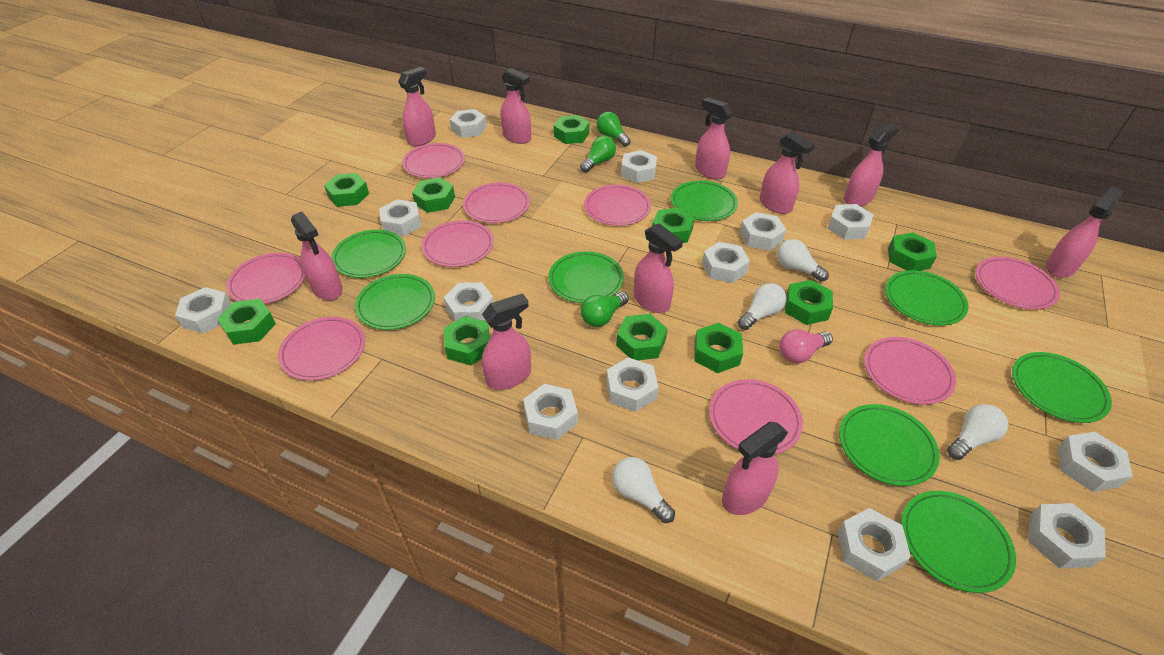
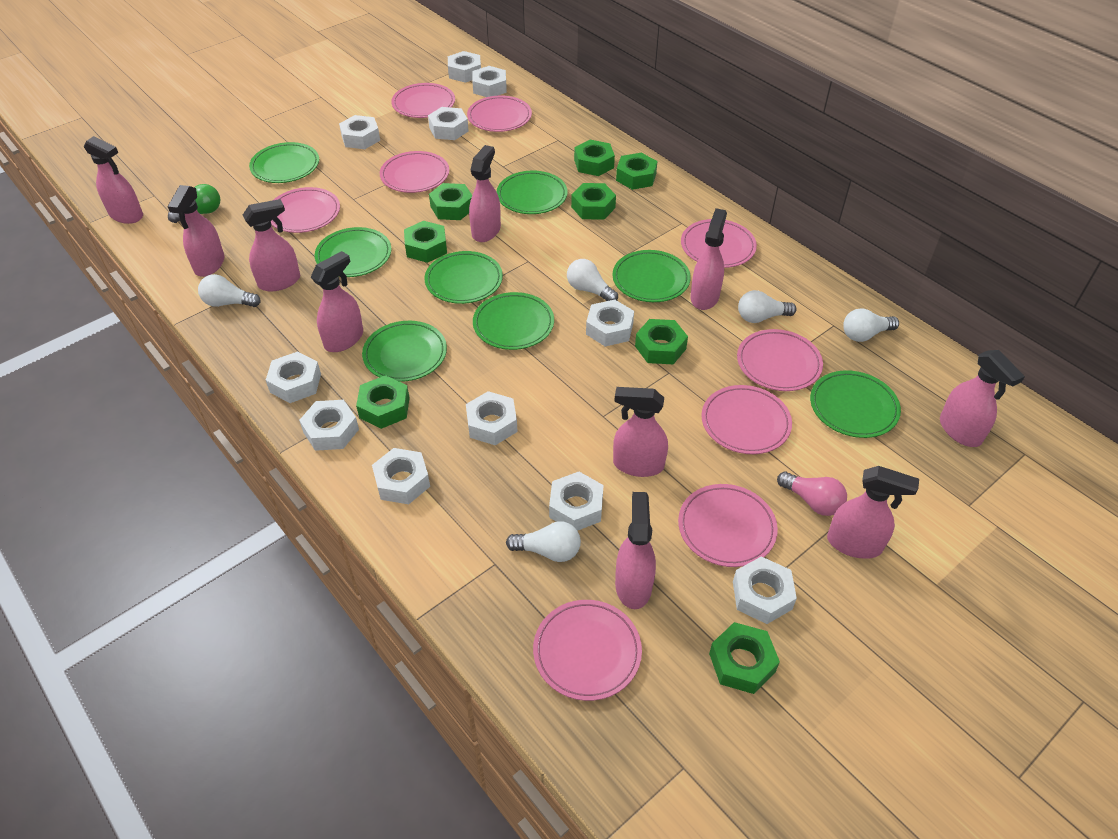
green light bulb: [580,136,616,172] [581,292,629,327] [597,112,631,147] = 3 -> [168,184,220,223] = 1
green nut: [217,299,276,345] [324,173,369,207] [412,178,455,213] [443,316,490,365] [554,115,589,144] [616,314,667,360] [652,208,694,243] [694,323,743,373] [785,280,833,325] [888,232,937,271] = 10 -> [356,375,410,429] [404,221,447,263] [429,183,472,220] [571,183,616,220] [574,140,615,176] [616,153,658,190] [635,319,688,365] [709,622,780,694] = 8
white light bulb: [612,457,675,523] [738,283,786,330] [777,239,829,282] [947,404,1008,460] = 4 -> [198,274,261,307] [506,521,581,562] [567,259,618,301] [738,290,797,323] [843,308,899,342] = 5
white nut: [175,287,232,333] [379,199,421,236] [444,282,494,322] [450,109,487,138] [523,384,578,440] [606,358,658,412] [621,150,657,183] [702,242,750,283] [740,212,786,251] [827,204,873,240] [838,508,911,581] [1028,503,1106,569] [1057,432,1133,492] = 13 -> [266,352,321,403] [299,400,359,451] [339,115,380,149] [372,448,430,504] [428,107,469,140] [448,51,481,83] [466,391,518,445] [472,66,507,97] [549,472,604,531] [586,299,634,347] [733,556,797,624] = 11

